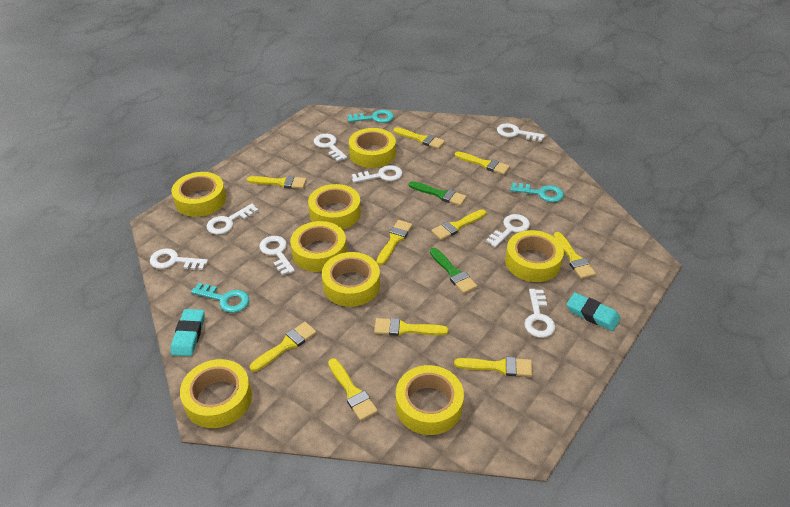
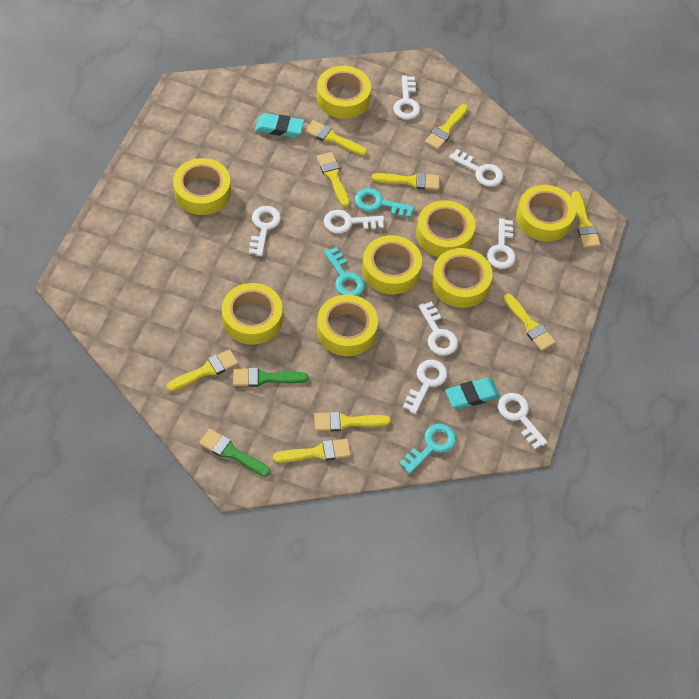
yellow brush: [247,176,306,189] [250,322,317,372] [328,358,378,421] [374,318,449,336] [377,220,413,265] [393,127,445,149] [431,209,486,240] [454,357,533,377] [455,151,510,175] [553,232,596,279] = 10 -> [166,349,238,391] [273,439,351,463] [305,120,367,156] [314,411,391,431] [317,152,350,207] [372,172,440,190] [425,104,468,150] [503,293,556,351] [572,191,601,248] = 9

